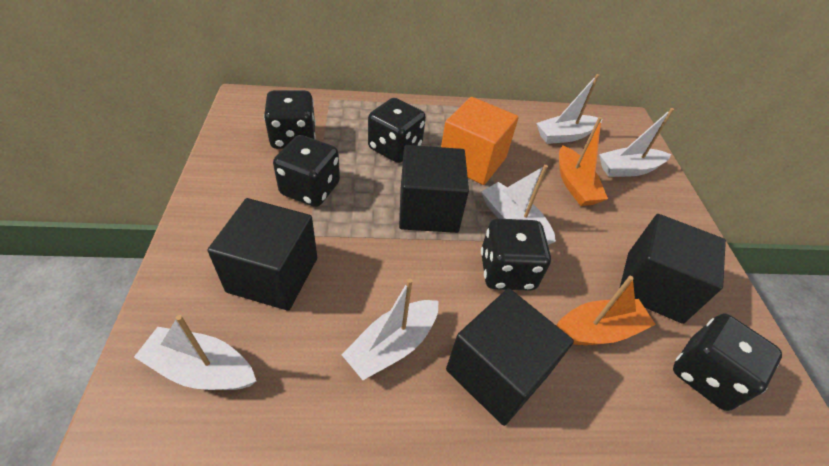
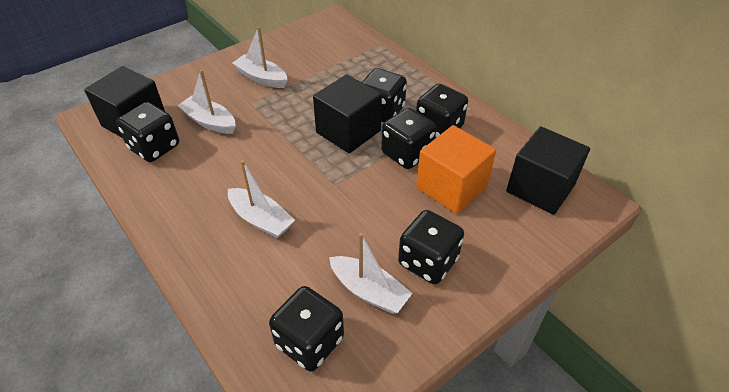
black cube: [207,198,317,311] [399,145,469,233] [446,288,574,426] [620,214,726,324] = 4 -> [84,66,165,138] [313,74,382,153] [506,126,590,215] = 3
black dice: [264,90,316,149] [273,135,340,207] [368,98,426,163] [481,219,551,291] [673,314,782,411] = 5 -> [116,102,179,162] [269,286,344,372] [362,68,407,122] [381,108,436,169] [398,210,464,284] [416,84,468,138] = 6
orange boat: [556,276,656,345] [559,117,608,206] = 2 -> none = 0
white boat: [134,315,256,390] [342,278,439,380] [481,165,556,245] [536,74,602,144] [599,108,674,177] = 5 -> [177,70,236,134] [228,160,295,238] [233,27,288,88] [329,233,413,314] = 4

